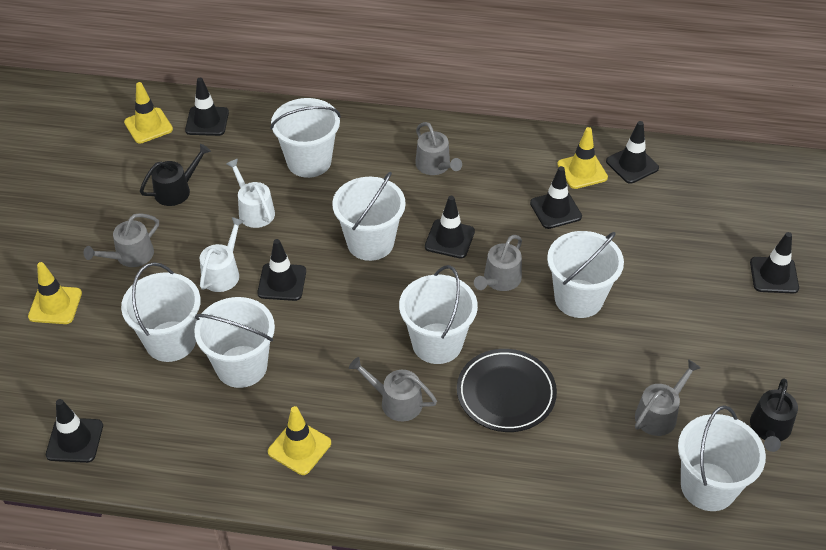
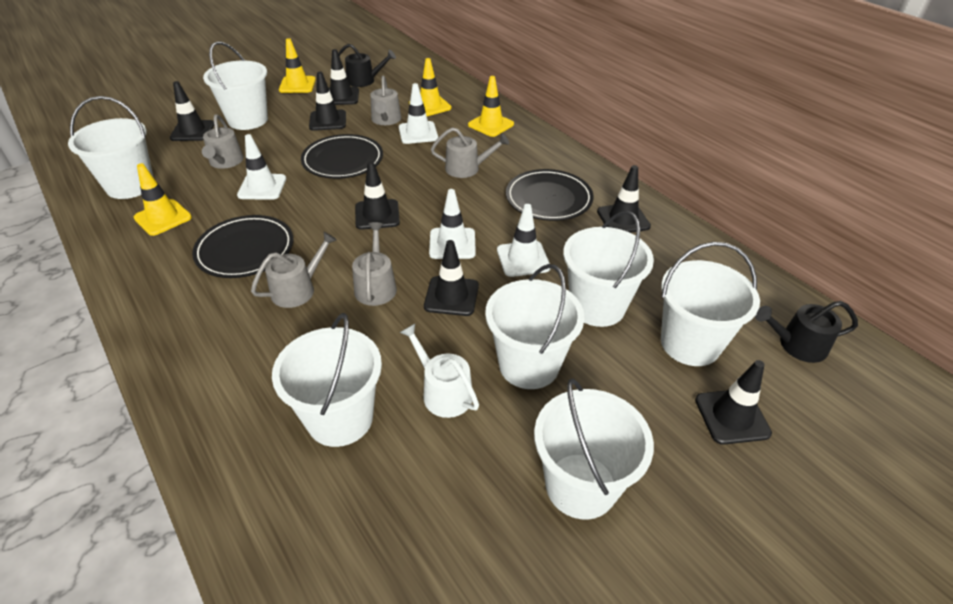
black plate: [457,349,557,432] = 1 -> [192,215,293,278] [301,134,383,179] [506,169,593,221] = 3
white traffic cone: none = 0 -> [237,134,286,200] [399,83,438,144] [429,189,476,259] [497,204,551,277] = 4
white watering can: [200,217,244,292] [226,159,275,228] = 2 -> [400,324,479,418] = 1

